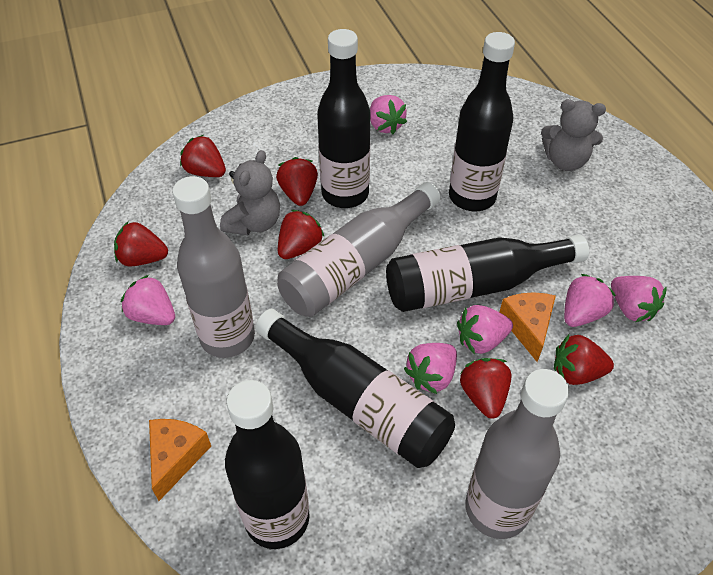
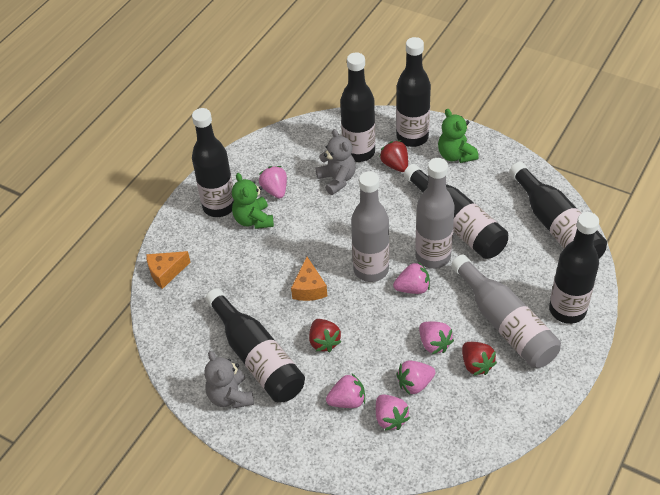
black bottle: [225,380,310,549] [255,309,455,468] [317,29,370,208] [386,235,589,312] [449,32,515,211] = 5 -> [192,108,234,217] [205,288,305,402] [340,52,375,162] [396,37,431,147] [404,164,508,259] [509,162,607,258] [549,212,599,324] = 7
green teddy bear: none = 0 -> [232,173,274,229] [438,109,479,163] = 2
red strawberry: [114,222,168,266] [180,135,226,177] [276,157,318,206] [278,210,324,259] [460,358,511,419] [554,334,614,385] = 6 -> [309,319,341,352] [379,140,408,172] [462,342,497,375] = 3

